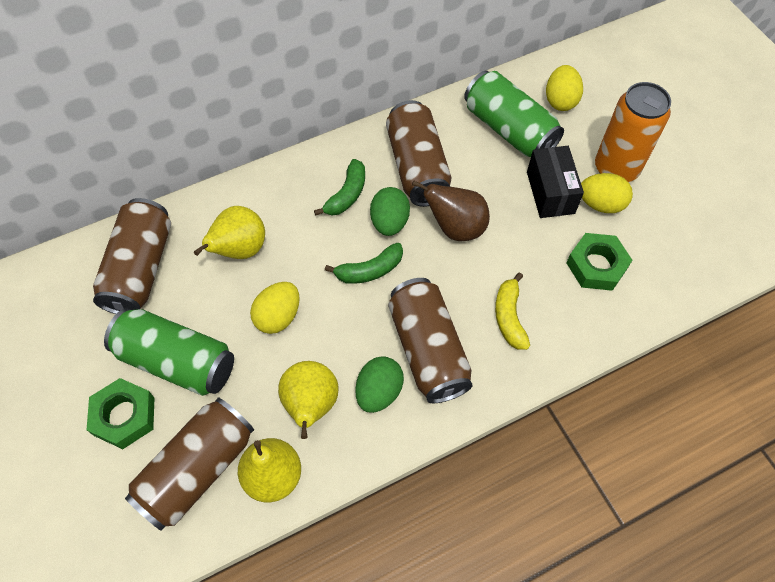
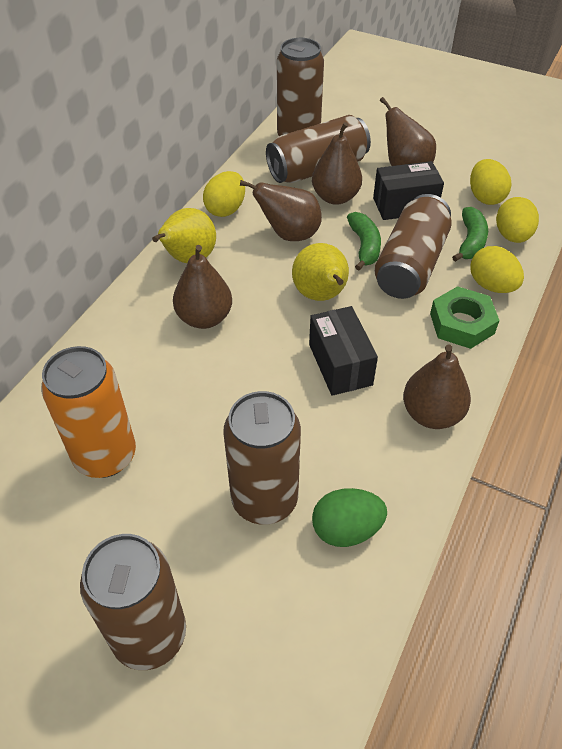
black box: [527,146,584,218] = 1 -> [309,306,378,396] [373,161,444,220] = 2
brown can: [93,198,171,314] [125,397,254,531] [386,100,451,207] [388,278,473,403] = 4 -> [80,534,186,670] [223,391,301,525] [266,115,371,183] [277,38,324,136] [374,194,452,299] = 5
brown pear: [412,180,490,241] = 1 -> [173,245,232,329] [240,180,322,241] [312,122,362,205] [380,97,436,166] [403,344,471,429] = 5
green can: [104,308,234,396] [464,70,564,157] = 2 -> none = 0
green egg: [355,356,404,413] [370,187,410,236] = 2 -> [312,488,387,547] = 1
green nut: [87,378,155,449] [566,233,632,291] = 2 -> [430,286,500,349] = 1
yellow banana: [495,272,530,350] = 1 -> none = 0
yellow egg: [250,282,300,334] [546,65,583,111] [581,173,633,213] = 3 -> [203,171,245,217] [470,159,511,205] [471,246,524,293] [496,197,539,243] = 4
yellow pear: [194,206,265,259] [238,438,301,502] [278,361,339,439] = 3 -> [152,208,216,263] [292,243,349,301] = 2

